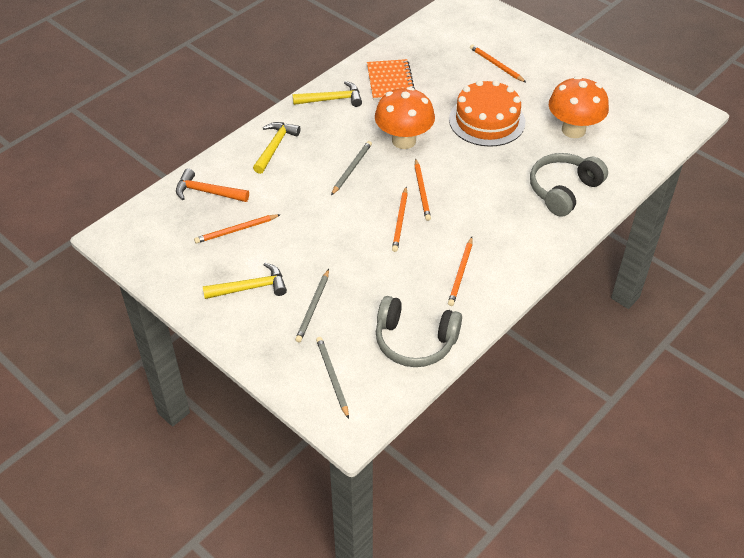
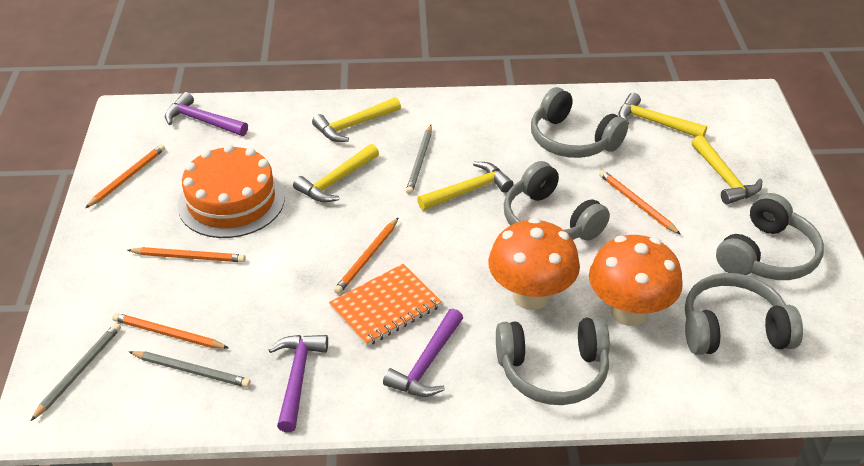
grey headphones: [376,296,462,367] [530,153,608,217] = 2 -> [496,317,610,405] [504,161,610,241] [531,87,628,158] [685,273,803,355] [716,193,824,280] = 5
orange hammer: [176,168,249,202] = 1 -> none = 0
purple hammer: none = 0 -> [165,92,248,136] [268,335,328,432] [383,309,463,397] = 3
yellow hammer: [203,263,287,299] [253,122,300,174] [293,81,362,107] = 3 -> [293,144,379,202] [312,97,401,142] [417,162,514,210] [619,93,707,137] [692,135,762,204] = 5

